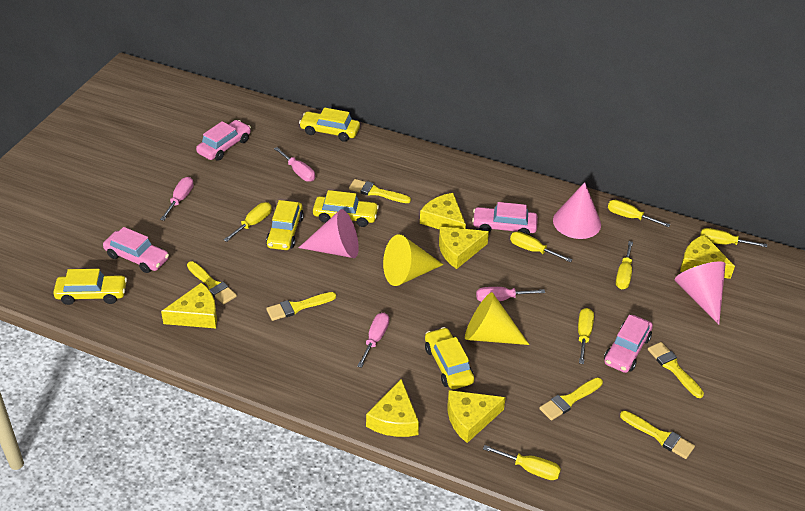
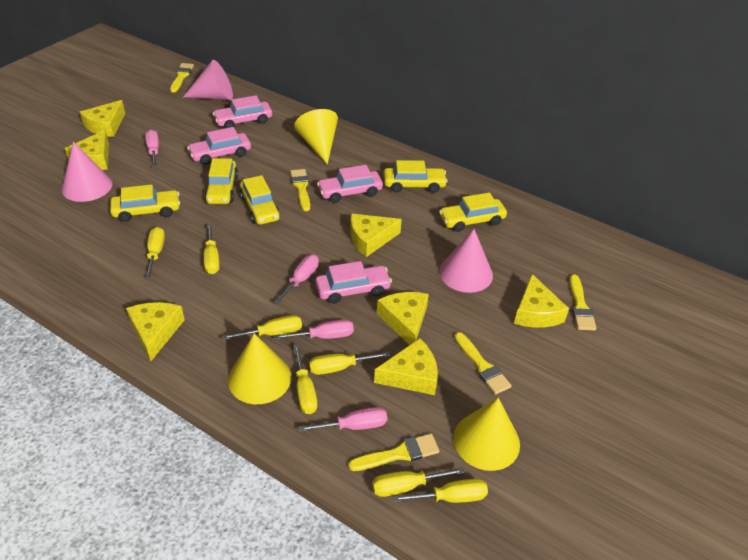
yellow brush: [187,261,237,304] [266,292,336,321] [349,179,411,203] [539,378,603,421] [620,411,695,459] [648,342,704,398] = 6 -> [170,63,194,92] [290,169,310,211] [348,434,439,471] [454,332,512,395] [569,275,596,331] = 5
yellow cheese: [161,283,217,329] [366,379,419,437] [420,193,466,230] [439,227,489,269] [448,390,506,443] [680,234,735,279] = 6 -> [65,130,109,170] [80,100,125,137] [126,302,185,361] [350,214,402,257] [374,338,438,395] [377,292,429,345] [514,274,569,328] = 7
yellow cone: [383,234,443,286] [465,292,529,345] = 2 -> [228,333,291,404] [294,109,338,165] [453,398,520,471] = 3

